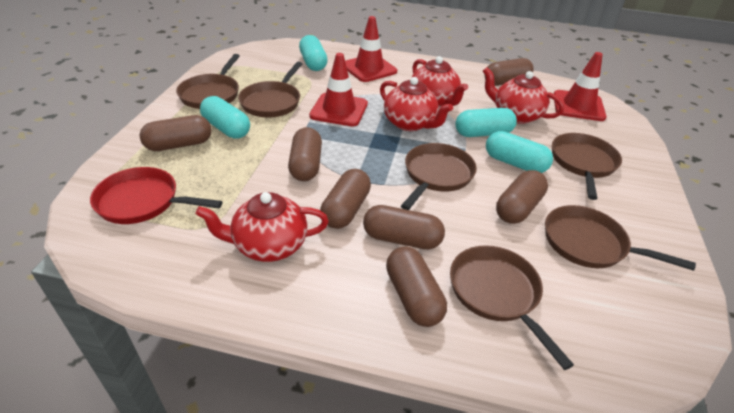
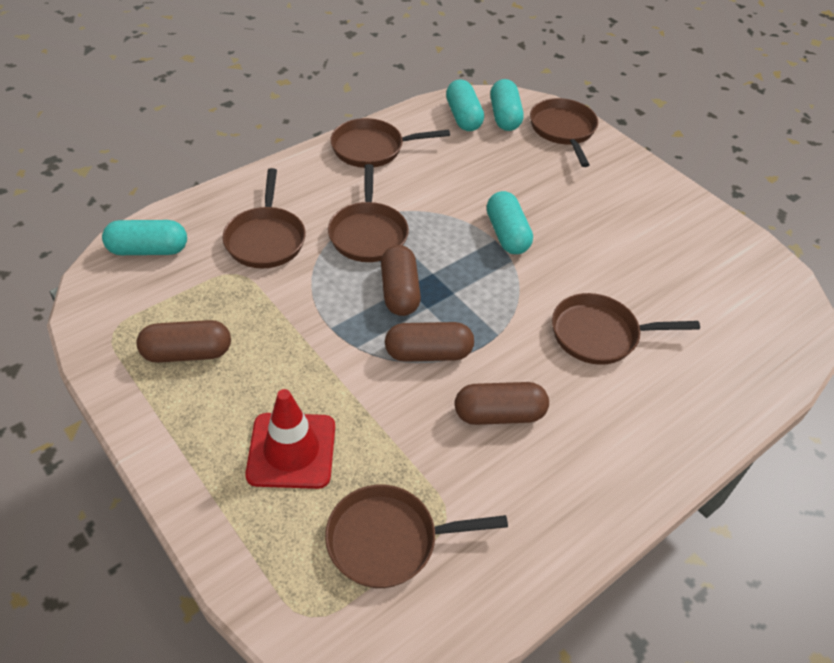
brown capsule: [140,115,212,151] [288,127,322,181] [320,169,371,229] [363,205,445,249] [386,246,447,327] [484,58,534,86] [496,170,548,224] = 7 -> [137,320,231,363] [381,245,421,316] [385,322,474,362] [455,382,549,425] = 4
red pan: [90,167,222,224] = 1 -> none = 0
red teapot: [195,192,329,262] [380,77,453,131] [411,56,468,107] [483,67,564,124] = 4 -> none = 0
red traffic cone: [309,53,368,126] [345,16,397,82] [554,52,606,121] = 3 -> [245,389,335,489] = 1

